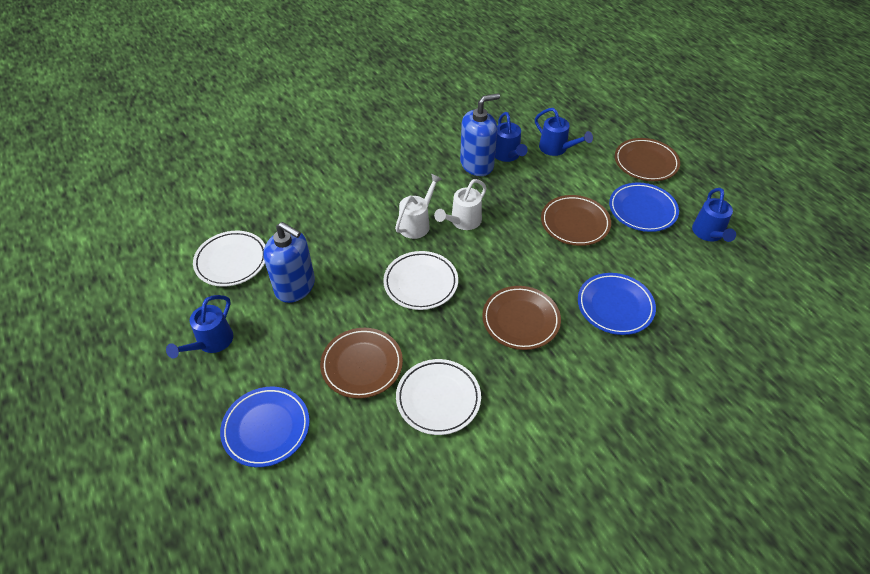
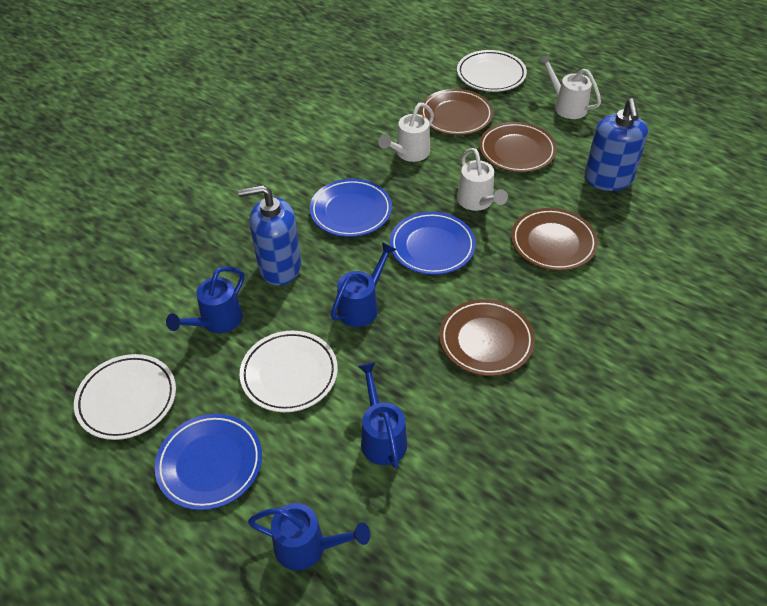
white watering can: [395,174,442,239] [434,179,487,230] = 2 -> [378,103,434,162] [457,148,508,211] [539,54,601,119] = 3

